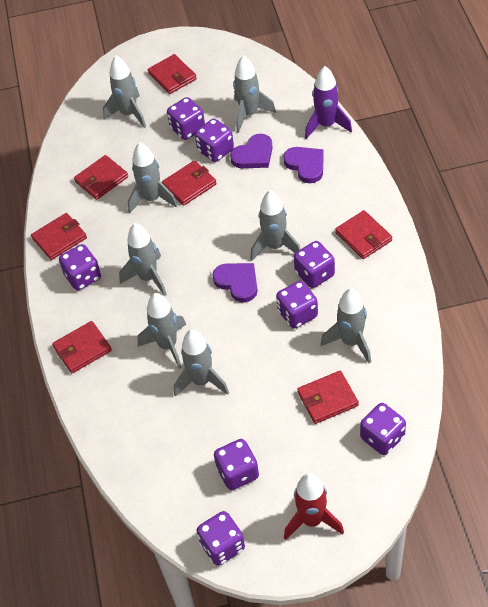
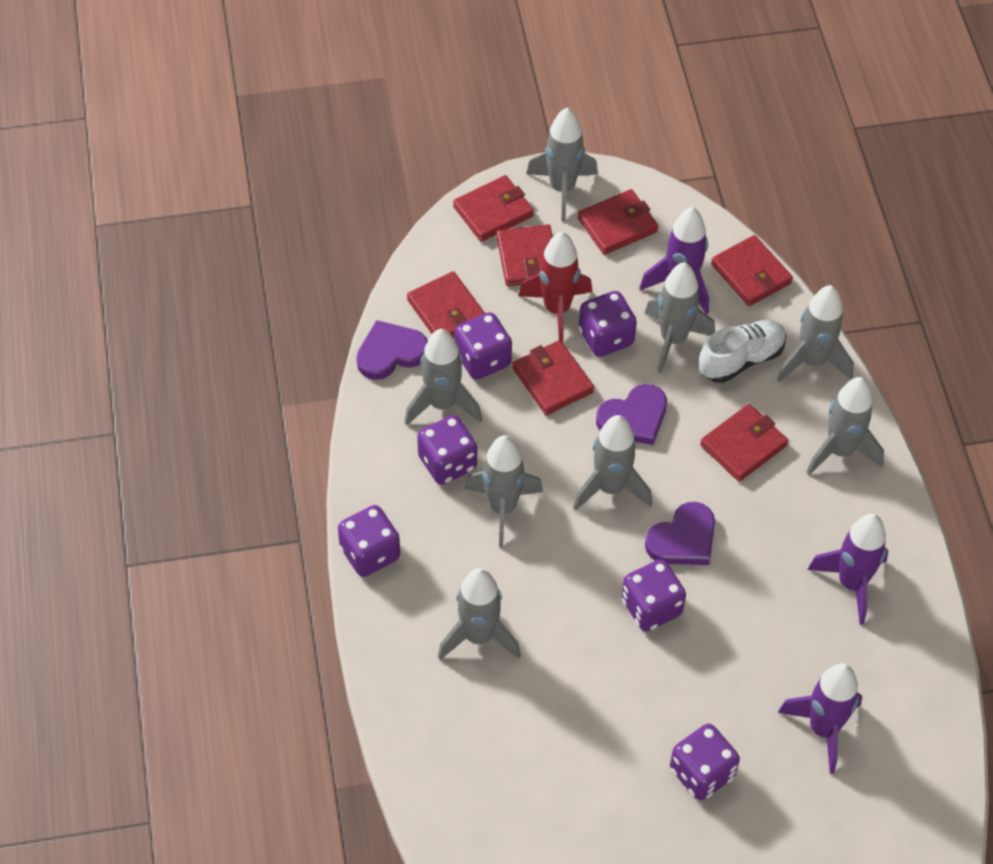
purple dice: [59,244,101,290] [167,97,205,140] [195,119,234,162] [196,511,245,566] [214,439,259,490] [276,281,318,329] [294,241,335,288] [360,403,406,455] = 8 -> [338,505,400,577] [417,415,477,485] [454,312,512,380] [579,291,637,357] [621,559,686,631] [670,724,740,800] = 6
purple rocket: [305,66,352,139] = 1 -> [639,207,709,314] [778,664,862,774] [808,514,888,625] = 3
white shoe: none = 0 -> [699,320,787,383] = 1

